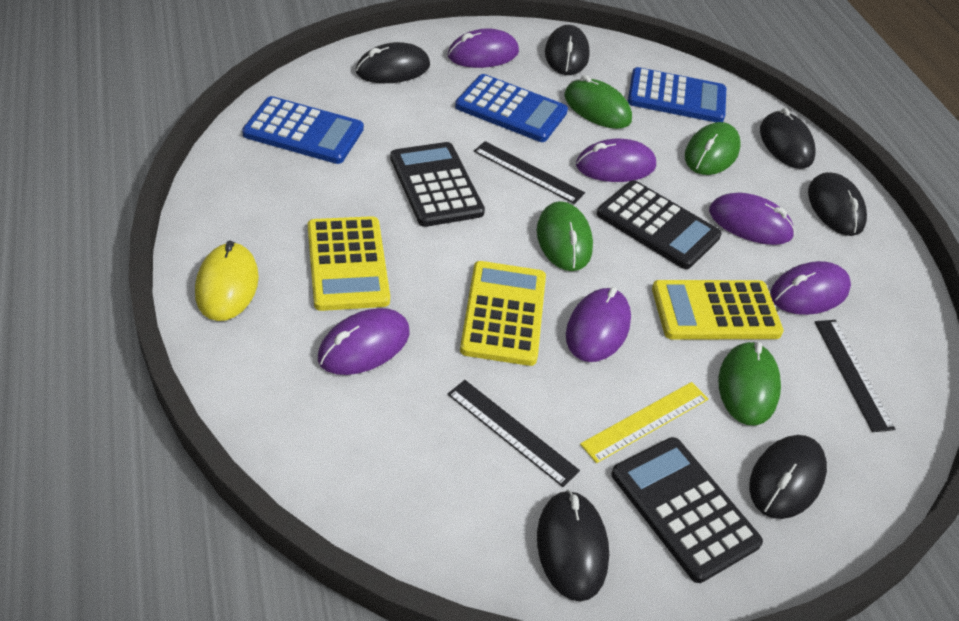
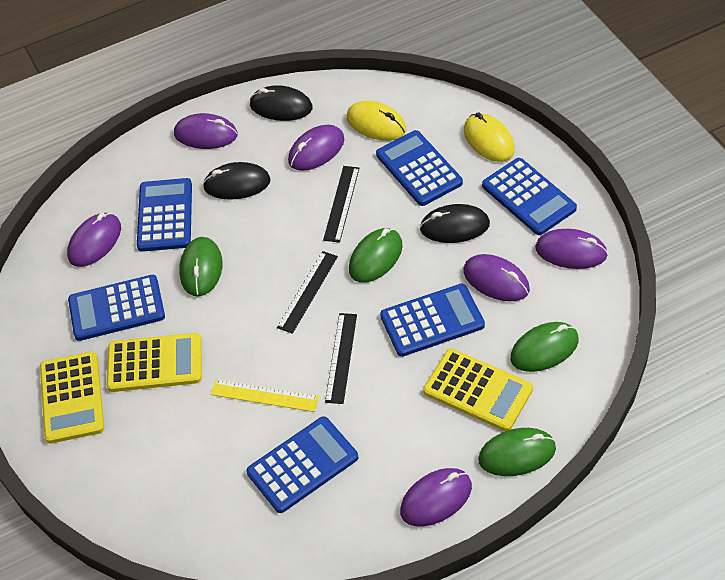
black calculator: [390,142,485,227] [597,180,722,269] [611,437,763,583] = 3 -> none = 0
black mouse: [356,42,430,83] [537,490,609,601] [545,25,590,75] [749,435,827,519] [760,108,816,169] [808,172,867,236] = 6 -> [203,162,271,200] [250,85,313,121] [420,204,490,243] = 3
blue calculator: [242,96,364,164] [455,74,568,142] [628,67,726,122] = 3 -> [68,275,165,341] [137,178,192,252] [246,416,358,513] [376,130,463,206] [380,284,485,357] [482,158,577,235] = 6
yellow mouse: [195,241,259,321] = 1 -> [347,101,406,141] [464,112,515,162] = 2

